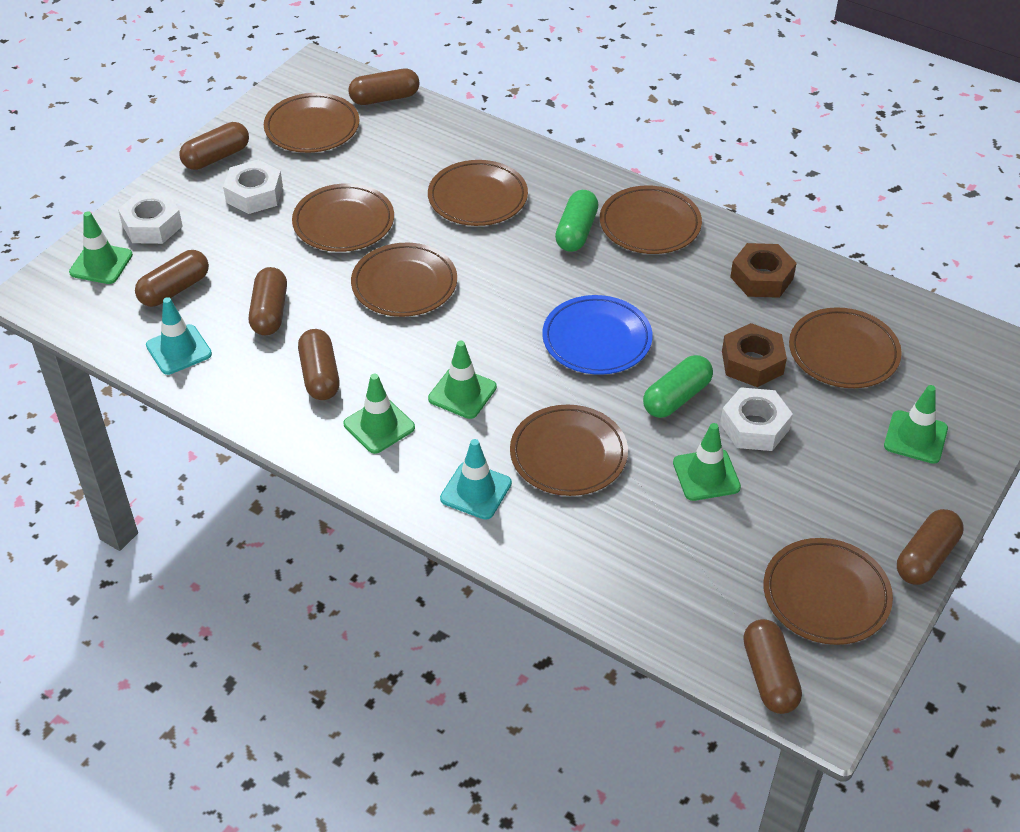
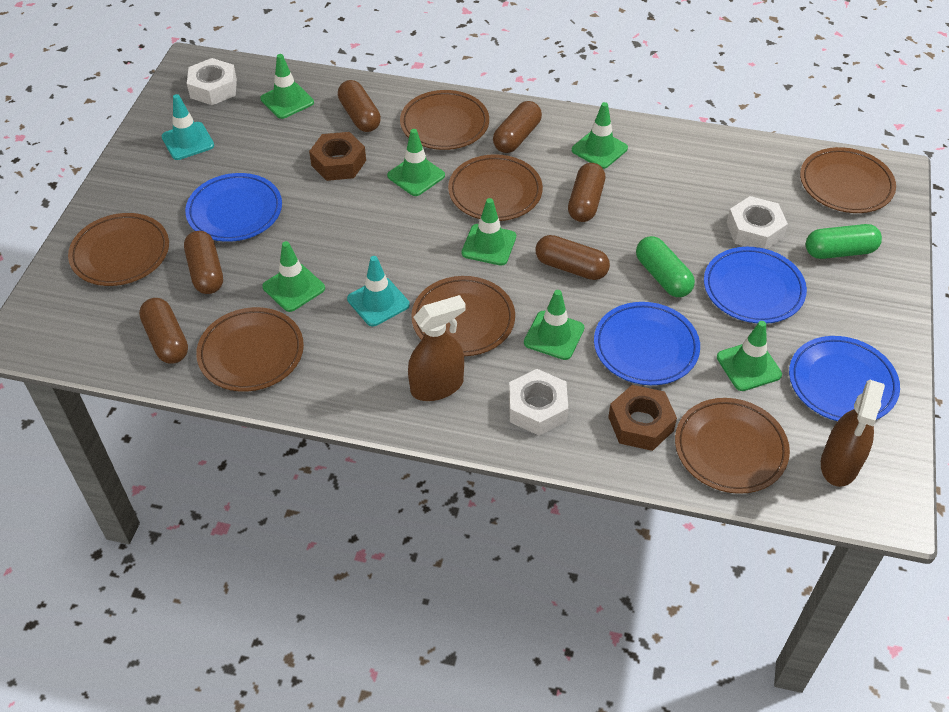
blue plate: [542,295,653,375] = 1 -> [185,173,282,242] [594,302,700,385] [704,247,807,324] [789,336,900,421] = 4
brown capsule: [135,250,209,307] [179,122,249,170] [249,267,287,335] [298,329,340,400] [348,68,420,105] [743,619,802,714] [897,509,964,585] = 7 -> [139,298,188,364] [184,231,223,294] [338,80,381,132] [493,101,542,153] [535,235,610,280] [568,163,605,222] = 6
brown plate: [264,93,359,153] [292,183,394,252] [351,243,457,317] [428,160,528,226] [510,404,628,496] [600,185,702,254] [763,538,893,645] [789,307,902,388] = 8 -> [68,213,169,286] [196,307,304,392] [400,90,489,150] [411,276,515,356] [448,154,543,221] [675,398,790,494] [800,147,896,213] = 7
brown spray bottle: none = 0 -> [408,295,466,401] [821,380,885,487] = 2
green traffic cone: [69,211,133,284] [344,374,415,454] [428,341,497,419] [673,423,741,501] [884,385,948,464] = 5 -> [260,54,314,119] [262,241,325,312] [387,129,445,196] [462,198,516,266] [524,290,584,360] [572,102,628,169] [717,321,782,391] = 7

